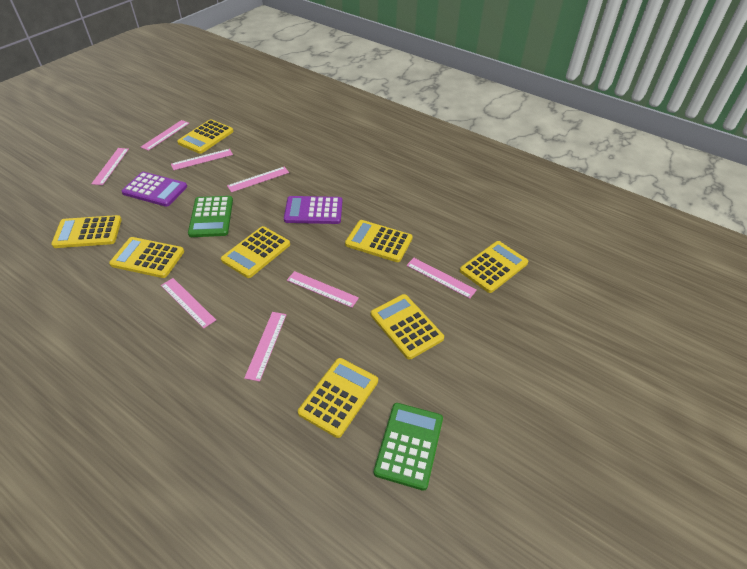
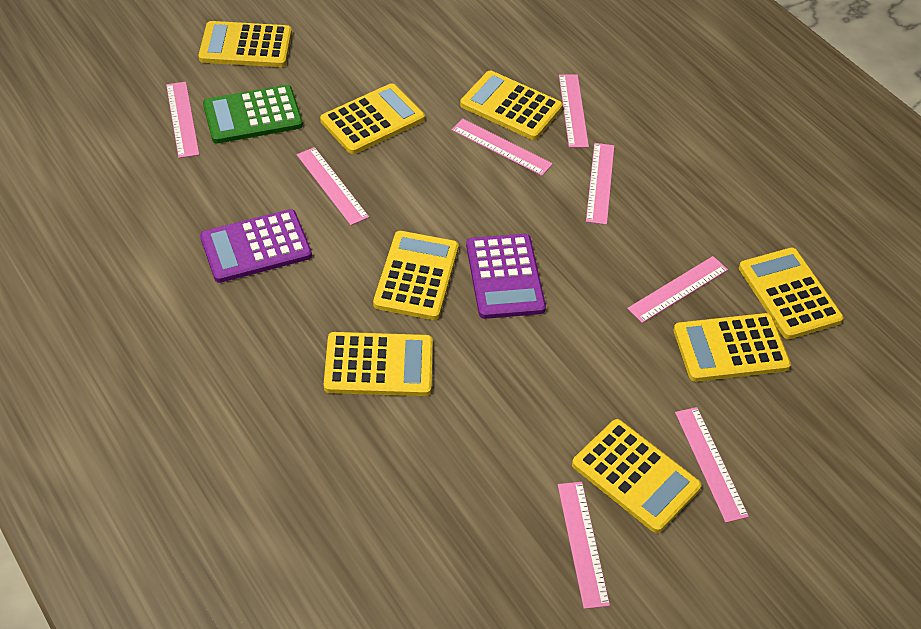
green calculator: [188,196,233,237] [374,403,443,491] = 2 -> [203,85,303,143] = 1

